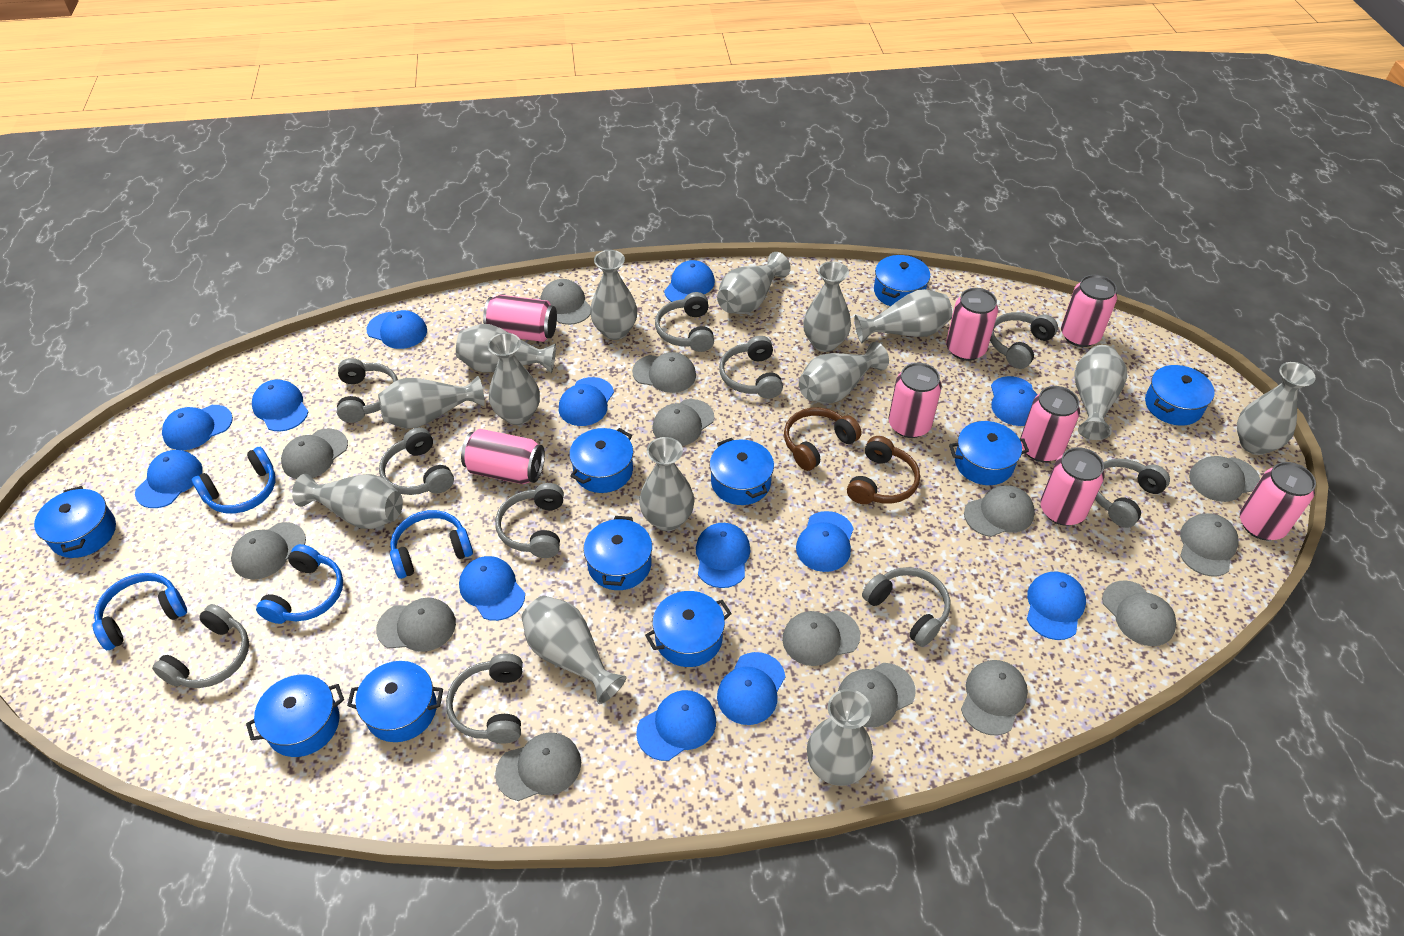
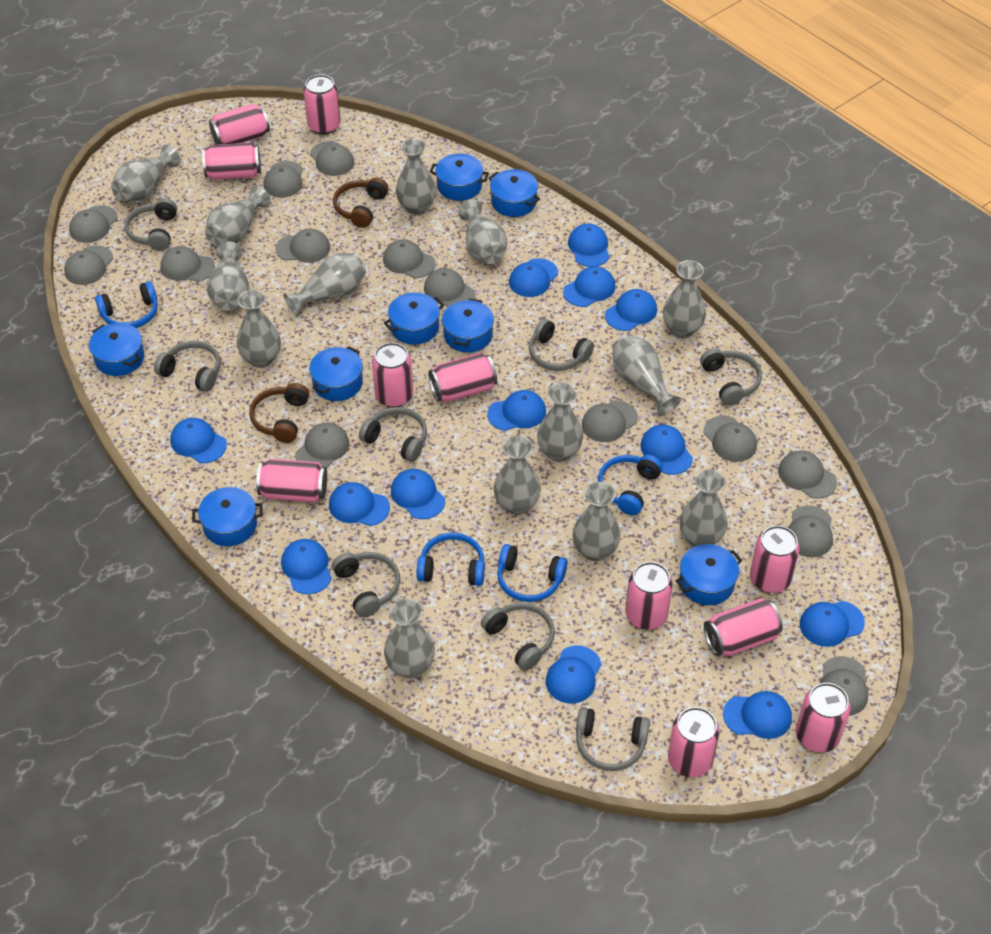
blue pot: [34,486,116,558] [246,675,344,757] [347,661,443,742] [569,428,633,493] [583,516,652,590] [645,591,732,667] [710,438,774,505] [874,255,930,306] [949,421,1029,485] [1145,365,1215,426] = 10 -> [89,323,144,376] [192,487,263,546] [309,346,363,401] [384,292,444,345] [430,154,489,201] [442,298,494,353] [489,169,540,217] [676,544,742,605] = 8
grey headphones: [152,604,249,688] [337,358,398,423] [379,427,454,495] [446,653,523,744] [495,483,564,558] [655,292,714,352] [719,336,783,399] [862,567,950,647] [990,312,1058,369] [1095,459,1170,528] = 10 -> [124,198,177,251] [154,341,221,392] [332,552,400,617] [359,407,427,462] [481,603,555,671] [529,319,594,371] [576,707,650,771] [700,348,762,406] = 8
pink can: [461,429,545,484] [483,295,557,342] [889,363,942,438] [946,288,998,361] [1020,386,1080,462] [1040,447,1105,526] [1061,275,1117,347] [1240,462,1316,540] = 8 -> [202,143,261,180] [209,104,270,145] [257,459,327,503] [303,74,340,135] [372,342,413,407] [428,353,497,402] [625,562,673,630] [668,707,719,777] [704,598,783,656] [750,525,800,593] [796,683,850,753] = 11

